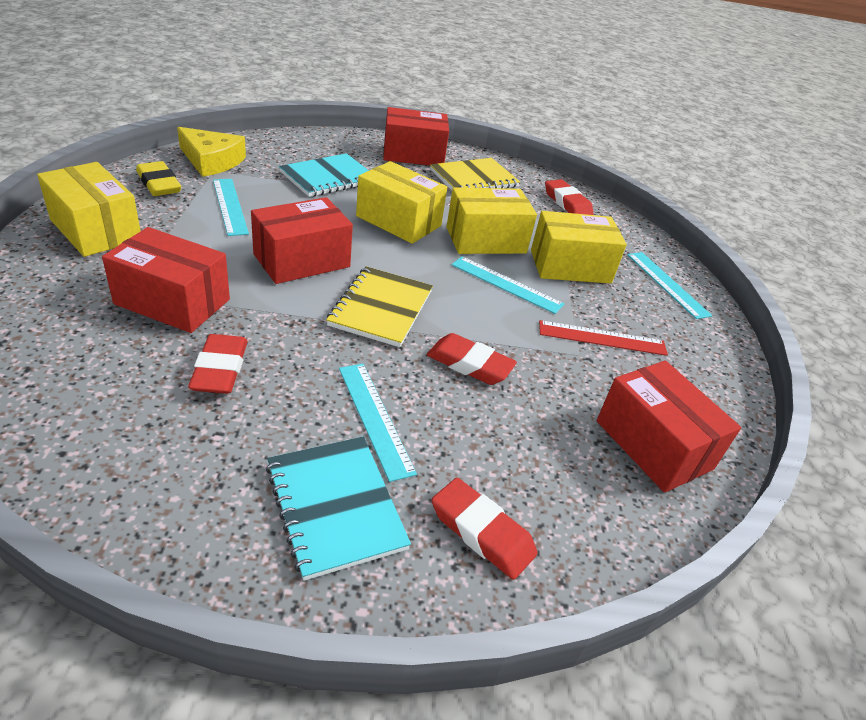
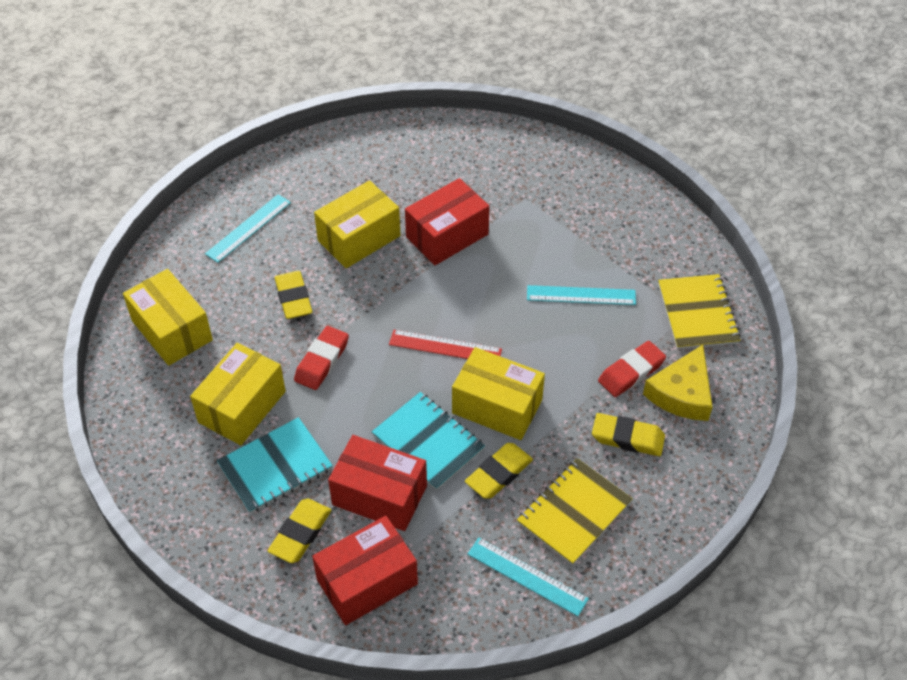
red box: [102,227,230,333] [251,197,353,284] [383,107,449,166] [597,361,741,493] = 4 -> [312,516,418,625] [328,435,427,531] [405,178,490,265] = 3
red eraser: [188,334,248,394] [426,333,517,385] [432,478,537,580] [545,179,594,215] = 4 -> [294,326,349,390] [598,341,666,397] = 2
turquoise ruler: [213,179,249,236] [339,364,417,482] [451,256,564,314] [627,252,712,319] = 4 -> [205,194,291,263] [467,537,589,616] [527,285,636,305] = 3
yellow eraser: [136,161,181,196] = 1 -> [268,498,332,563] [274,271,312,319] [465,443,533,499] [592,413,665,456] = 4

